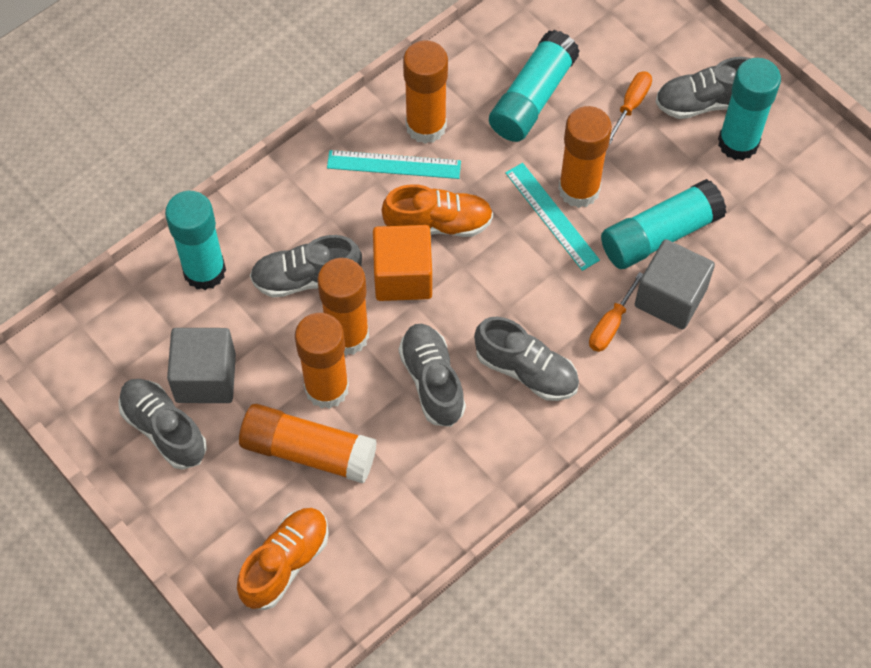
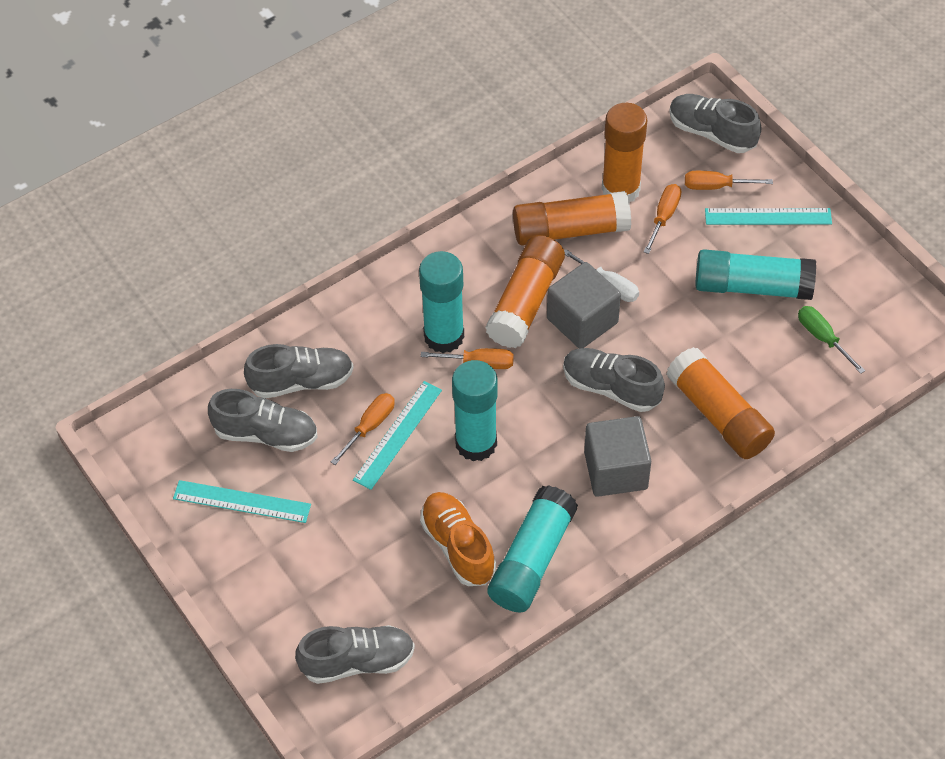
green screwdriver: none = 0 -> [798,306,865,374] = 1
orange cube: [373,225,432,301] = 1 -> none = 0
orange glue stick: [239,404,377,483] [295,313,349,409] [317,258,369,356] [403,41,448,144] [558,106,612,208] = 5 -> [485,235,565,348] [513,191,631,246] [602,103,647,203] [666,347,775,459] = 4
orange screwdriver: [589,272,643,352] [609,71,652,144] = 2 -> [331,393,395,465] [421,348,514,369] [644,184,681,254] [685,171,773,190] = 4
orange shoe: [237,508,329,610] [382,184,493,237] = 2 -> [420,492,496,586] = 1
turquoise ruler: [327,150,461,179] [505,163,600,271] = 2 -> [173,480,311,523] [353,381,442,490] [705,208,832,225] = 3
white screwdriver: none = 0 -> [564,249,639,302] = 1

